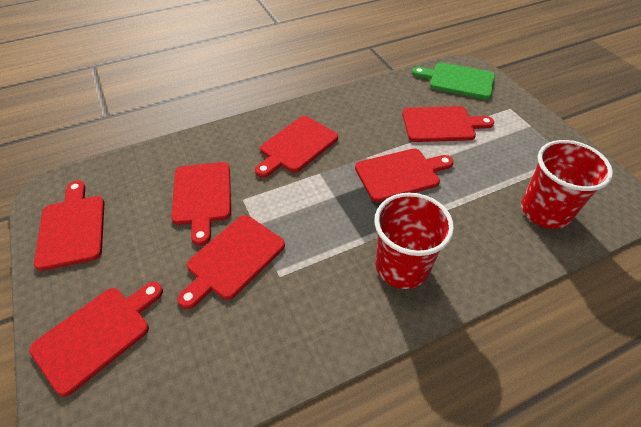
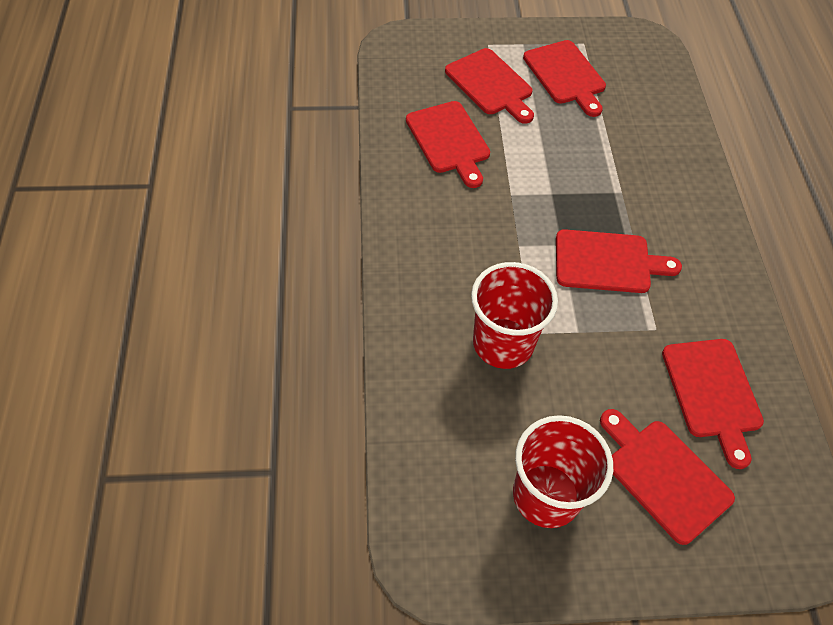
green cutting board: [412,62,495,99] = 1 -> none = 0
red cutting board: [29,282,163,397] [34,181,105,271] [171,162,231,246] [177,215,285,309] [255,116,338,178] [355,148,454,202] [402,106,494,142] = 7 -> [406,101,490,188] [445,48,534,124] [523,40,606,117] [556,229,682,293] [600,409,735,545] [662,339,764,469] = 6

